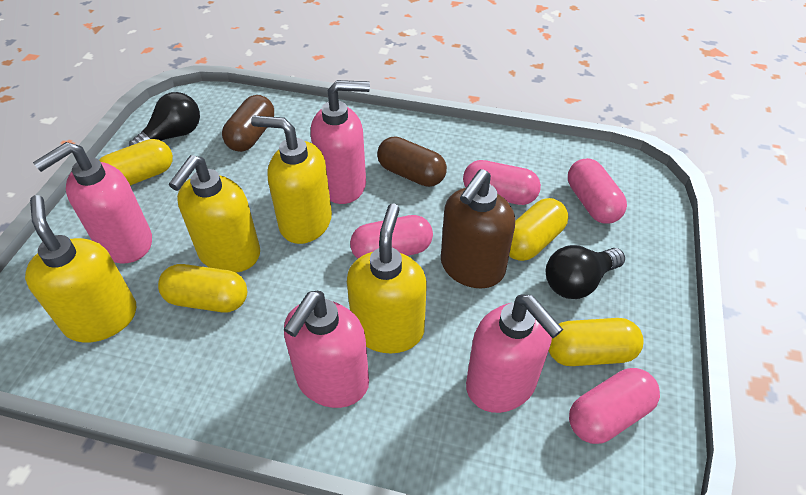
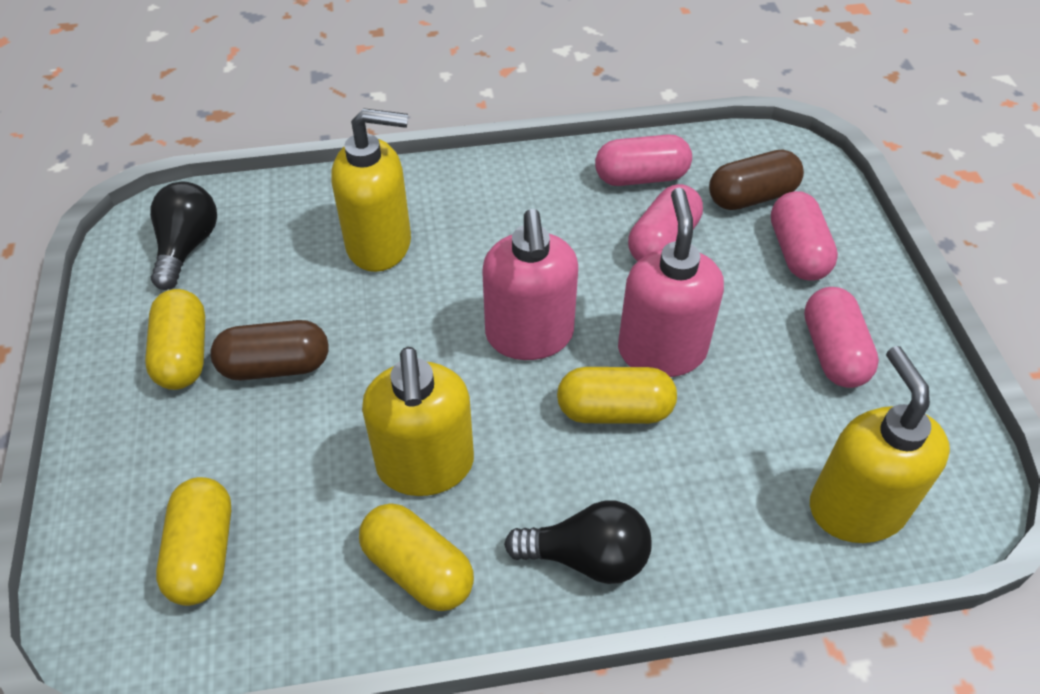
brown soap dispenser: [441,169,515,288] = 1 -> none = 0
pink soap dispenser: [33,142,152,264] [284,291,369,408] [311,80,370,204] [466,294,563,413] = 4 -> [482,209,578,360] [618,188,724,377] = 2
yellow soap dispenser: [25,195,136,343] [169,155,260,273] [251,116,332,244] [347,204,427,353] = 4 -> [331,108,411,272] [362,347,474,496] [810,346,950,543] = 3

